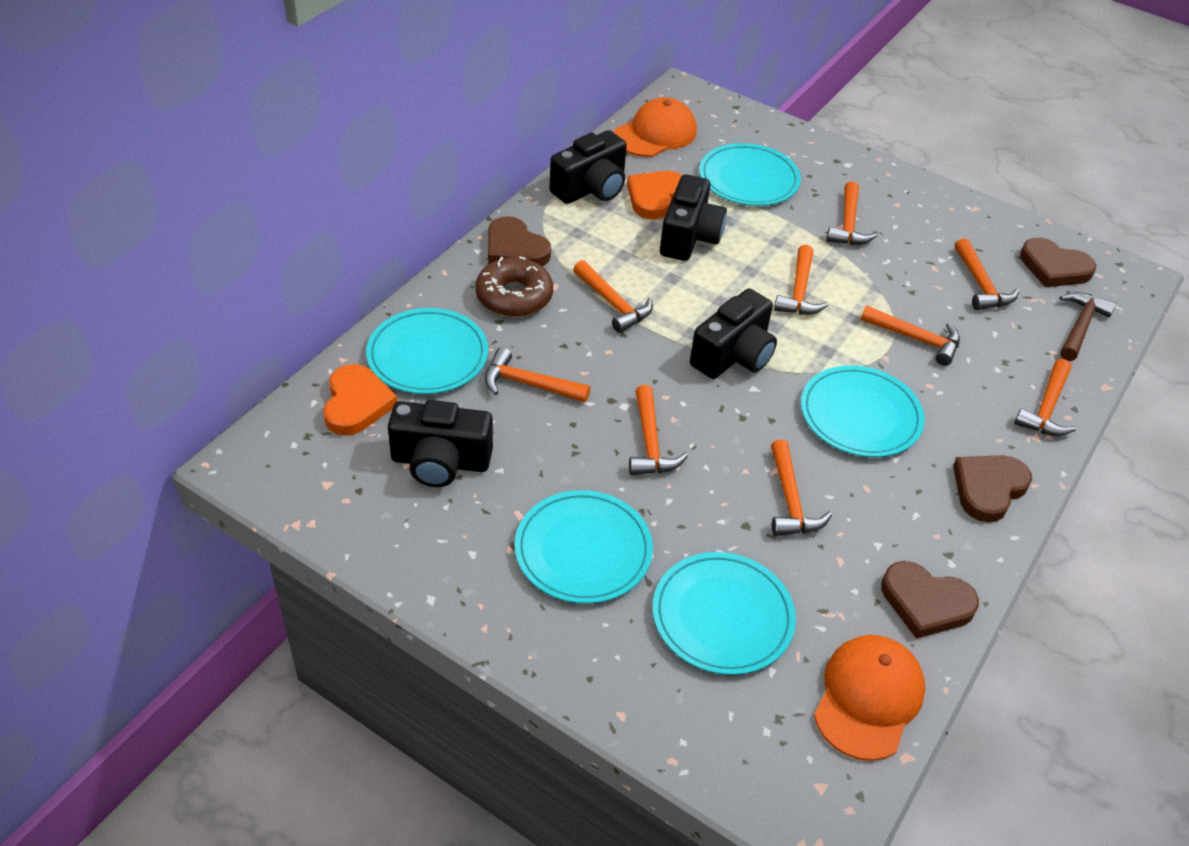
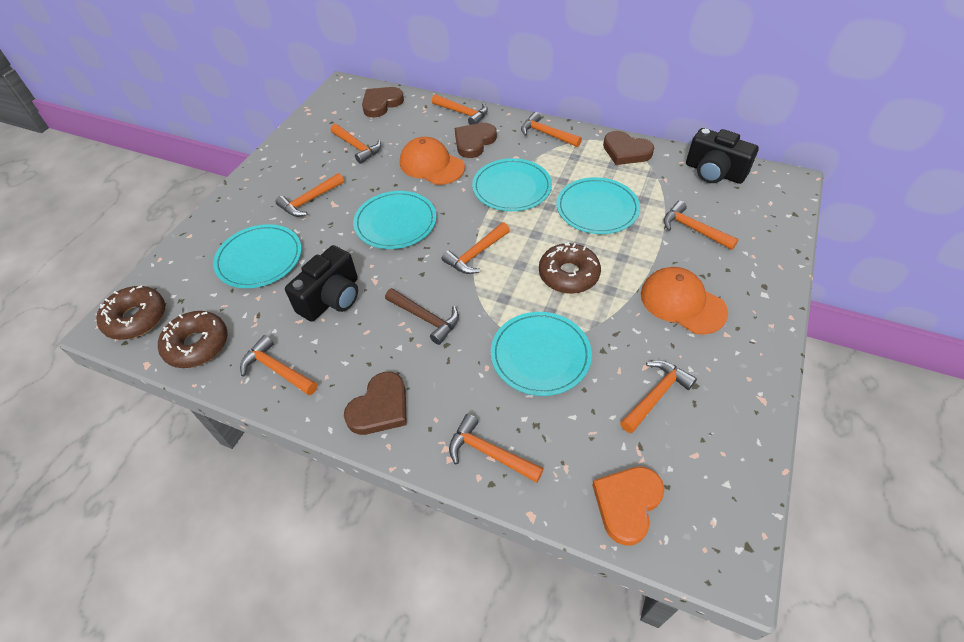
black camera: [388,400,493,487] [550,130,627,204] [660,174,727,261] [690,288,777,379] = 4 -> [285,245,358,322] [686,128,759,184] = 2
brown donut: [476,256,553,317] = 1 -> [96,285,165,340] [158,311,228,368] [539,242,601,294] = 3
orange heart: [323,364,397,436] [627,171,682,219] = 2 -> [592,467,665,546] = 1

